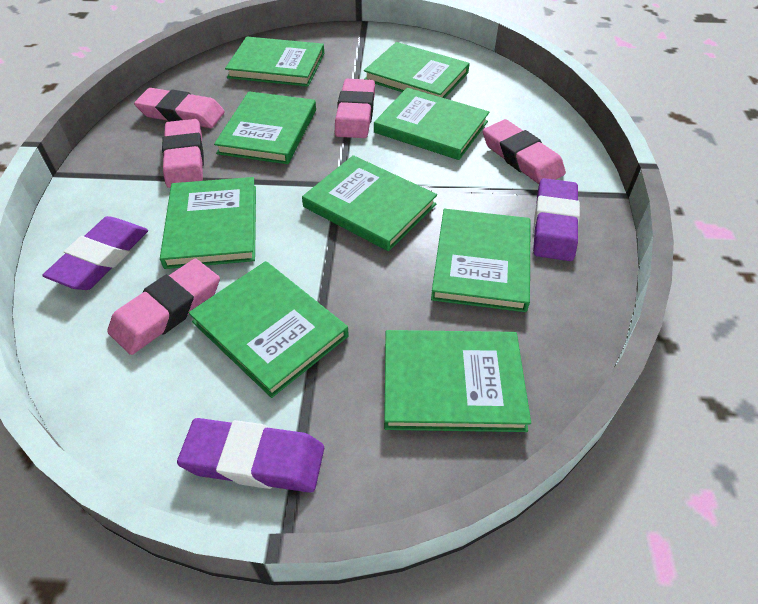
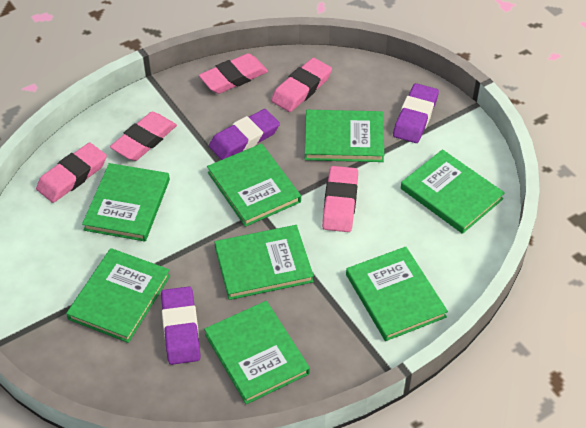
green book: [160,177,256,269] [189,261,349,398] [214,91,316,164] [225,36,324,87] [302,155,437,251] [364,42,470,98] [374,87,489,160] [384,330,531,432] [431,209,531,312] = 9 -> [66,248,170,343] [82,163,170,241] [204,301,310,404] [207,143,301,227] [215,225,314,300] [305,110,384,162] [346,247,448,341] [401,149,505,234] = 8

